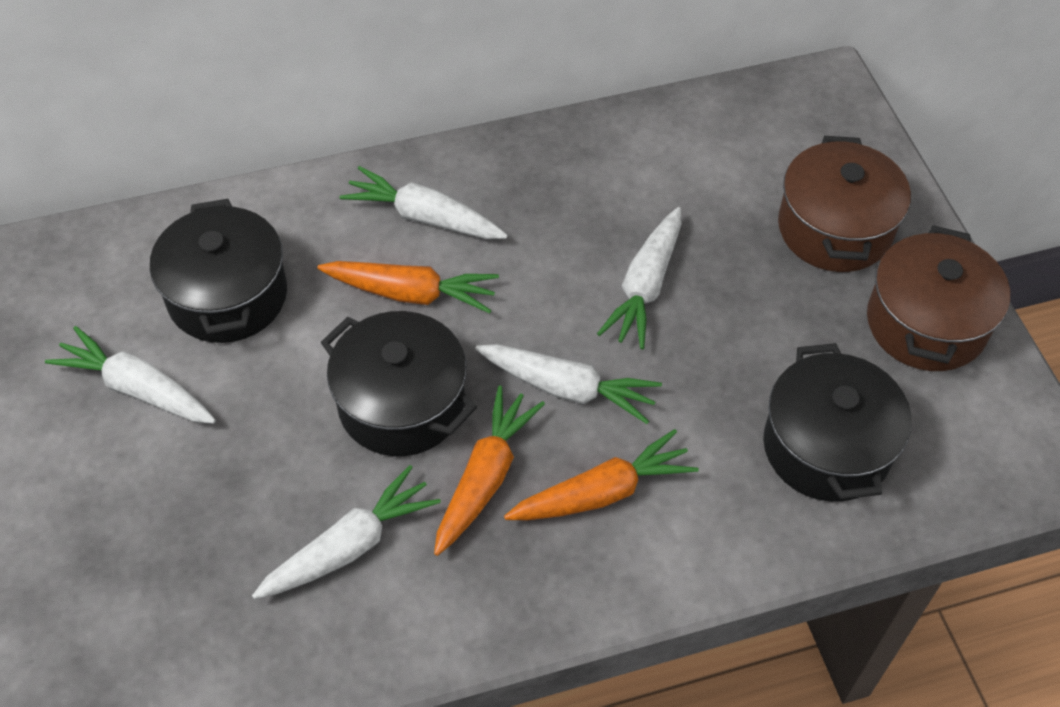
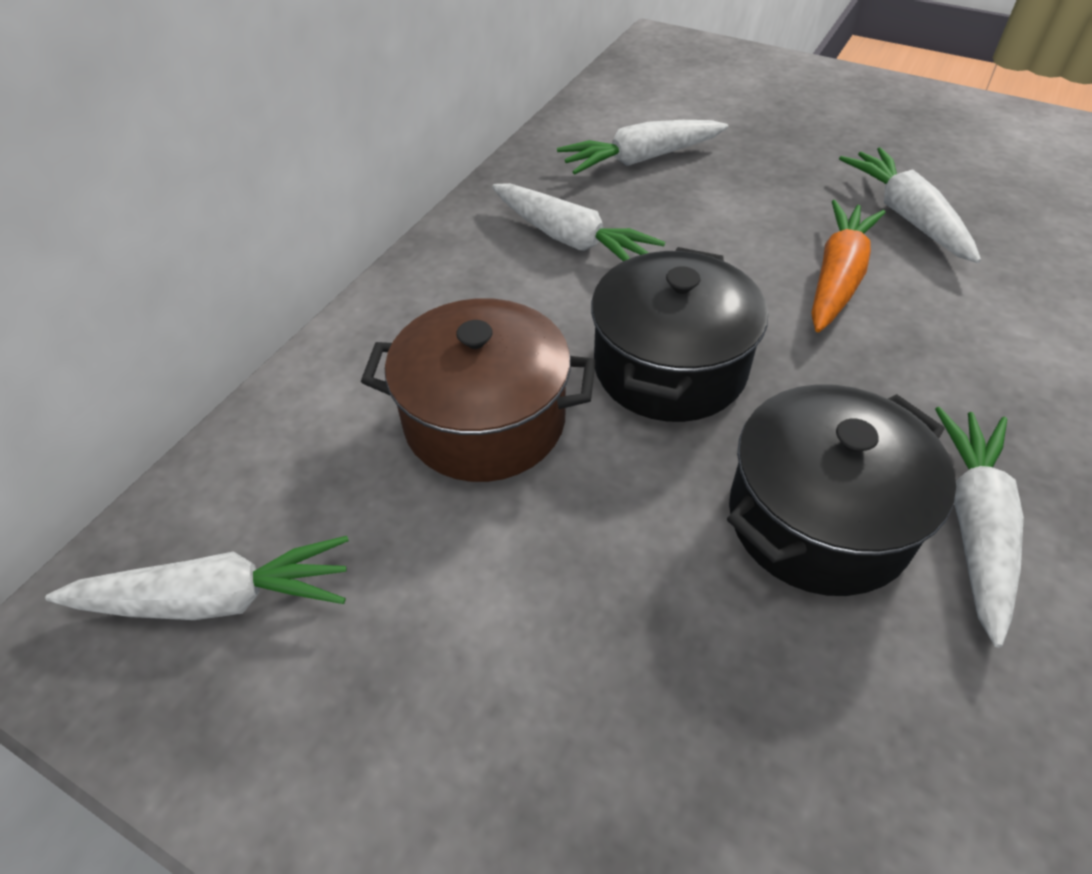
black pot: [150,199,287,343] [320,311,477,456] [763,343,911,502] = 3 -> [591,247,768,422] [727,384,956,596] = 2
brown pot: [778,136,911,272] [867,225,1010,371] = 2 -> [361,298,596,482] = 1
orange carrot: [317,261,499,313] [434,386,545,556] [504,429,699,520] = 3 -> [811,200,886,332] = 1

